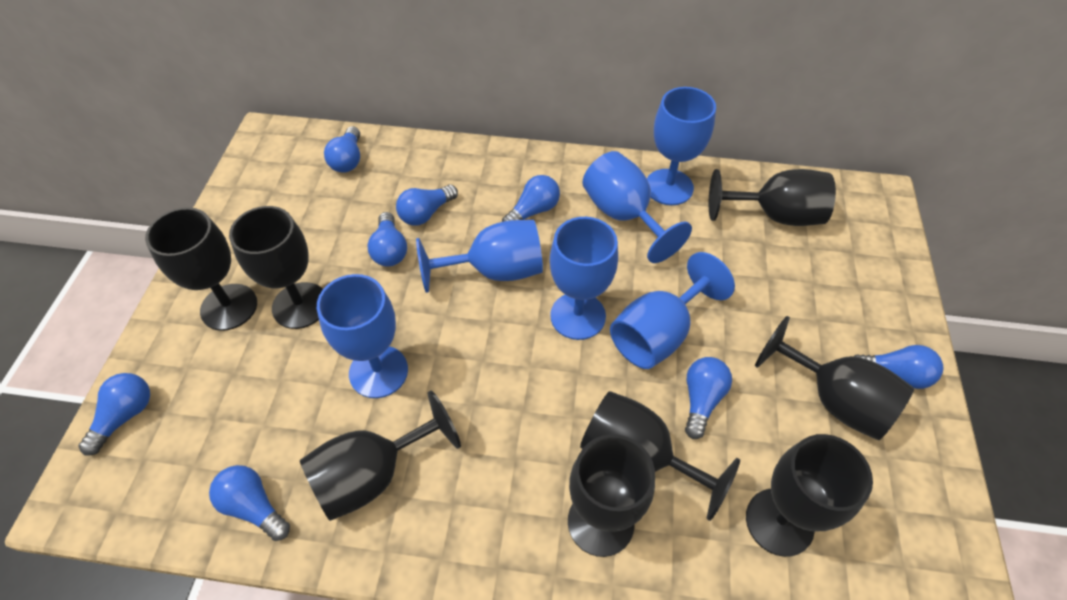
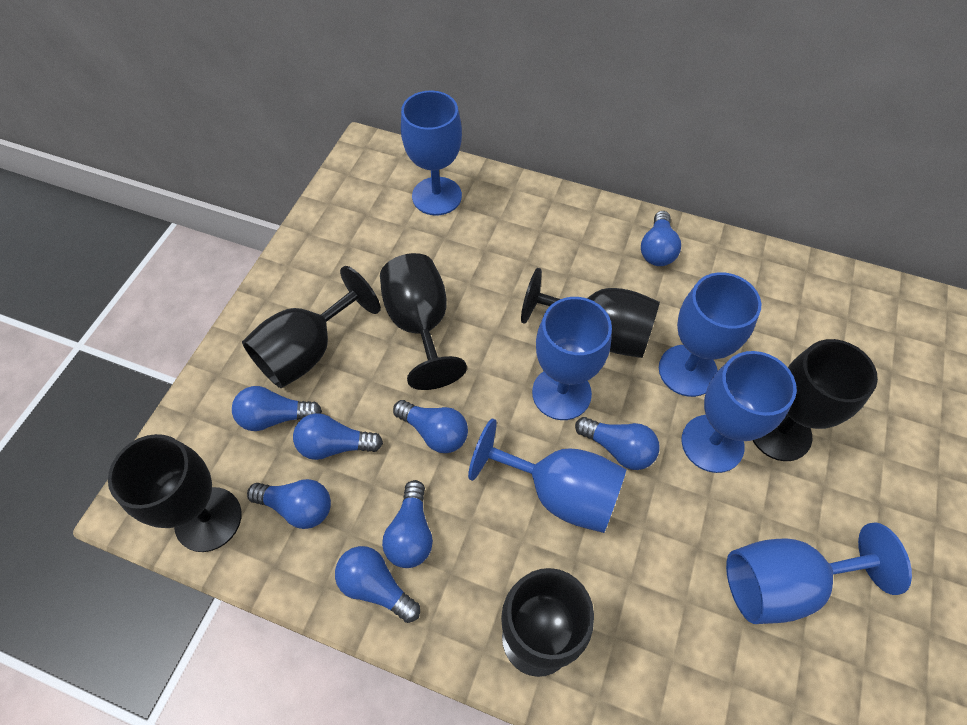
black goblet: [145,207,257,331] [229,206,323,329] [300,391,461,521] [568,434,655,557] [580,391,740,521] [709,169,836,226] [746,434,873,557] [755,316,914,440] = 8 -> [108,434,242,552] [242,266,381,388] [380,253,467,390] [501,568,594,677] [521,268,660,358] [753,339,878,461] = 6

